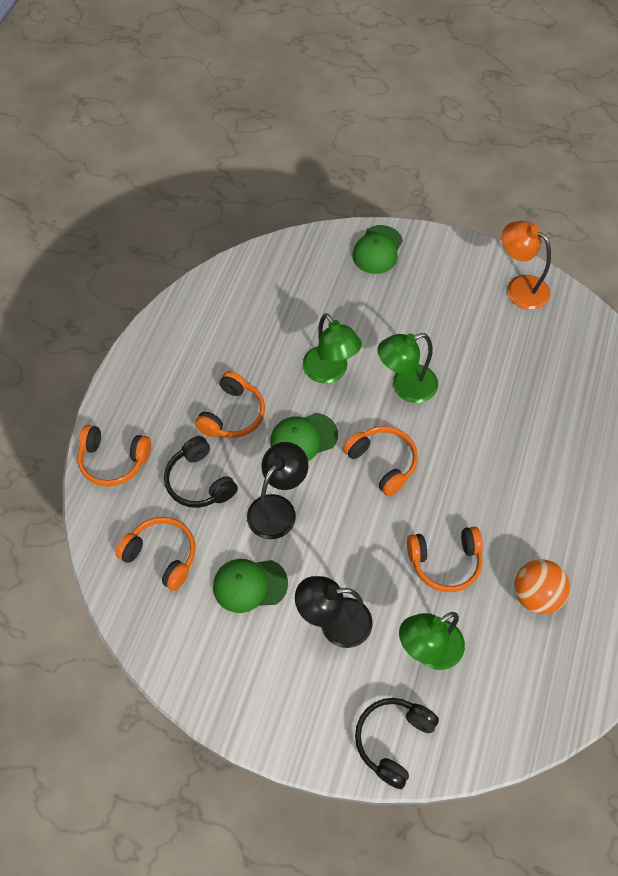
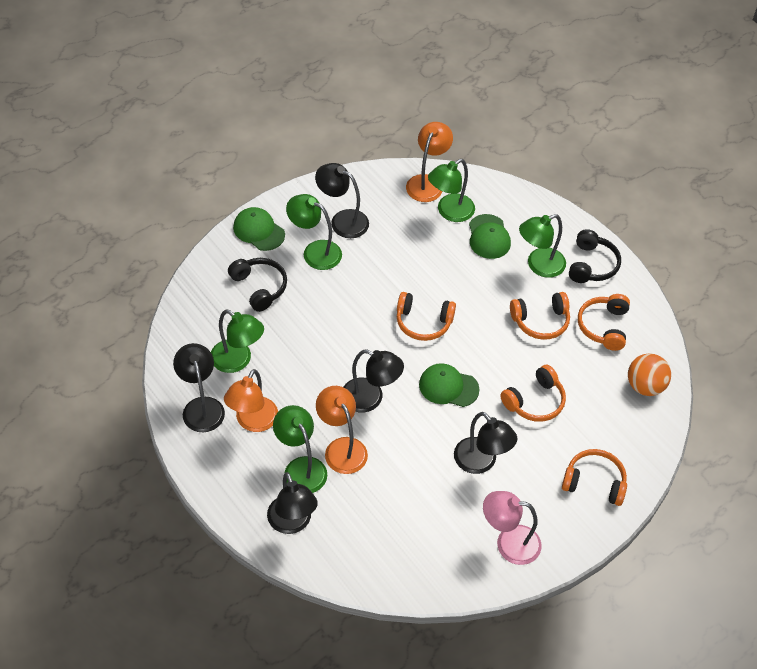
black lamp: [247,442,308,539] [295,576,373,648] = 2 -> [173,343,225,432] [267,472,318,534] [315,163,369,238] [344,350,404,413] [454,412,517,474] = 5
green lamp: [303,313,362,383] [378,333,438,403] [399,612,465,670] = 3 -> [211,310,264,373] [273,405,327,493] [286,194,342,270] [428,159,475,222] [519,214,566,278] = 5
orange lamp: [502,221,551,310] = 1 -> [224,369,278,432] [316,386,368,474] [406,122,453,202] = 3
pink lamp: none = 0 -> [483,491,541,565] = 1

